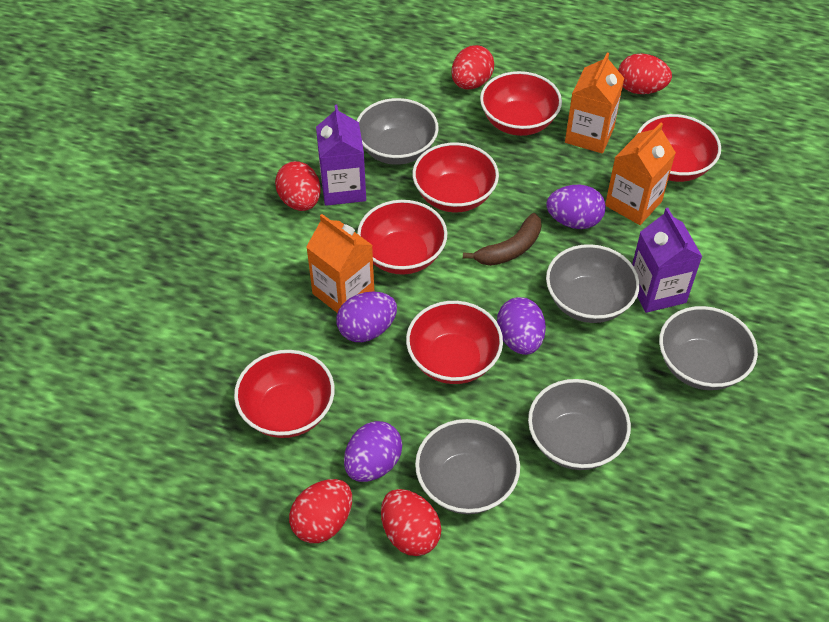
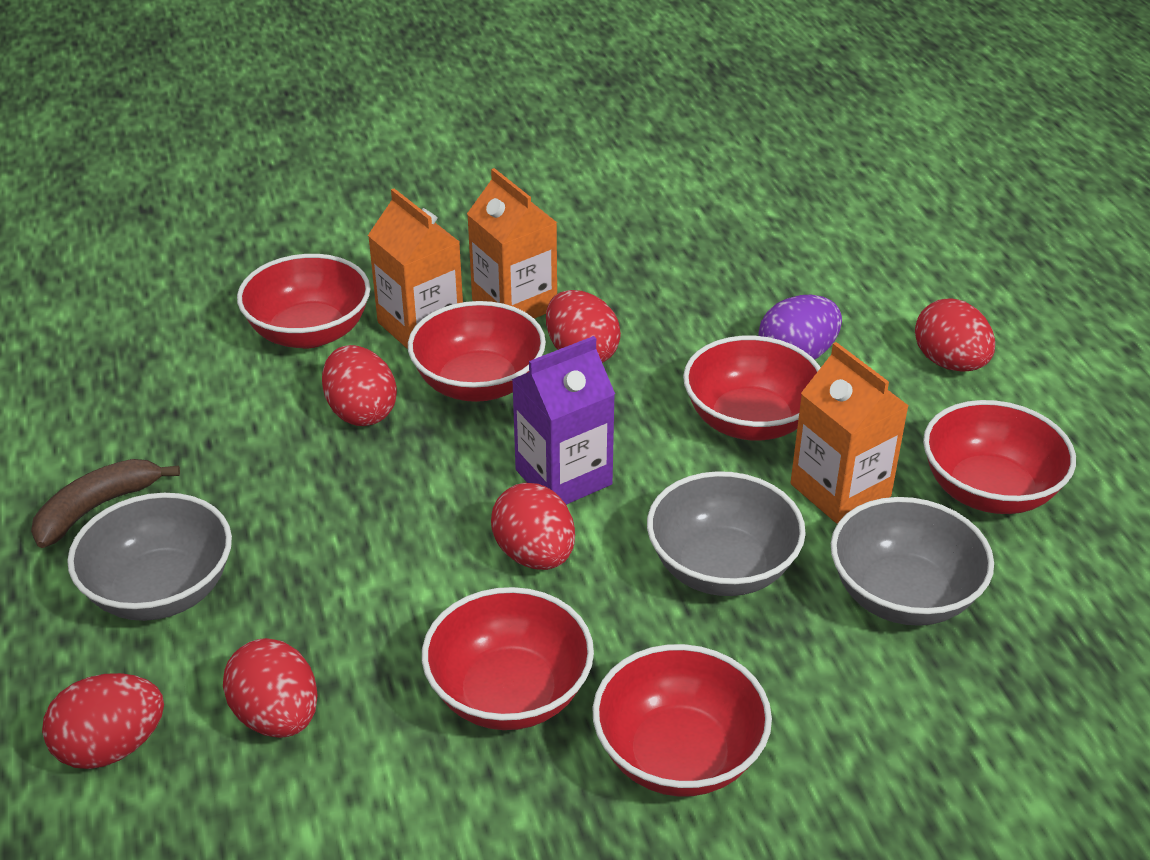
grey bowl: [357,98,439,165] [415,419,520,514] [528,379,631,470] [546,244,640,323] [659,306,758,390] = 5 -> [67,493,232,621] [647,471,806,596] [831,497,994,626] = 3
purple carton: [316,105,366,206] [632,208,702,313] = 2 -> [512,336,615,505] = 1
purple egg: [336,292,397,342] [344,421,402,482] [497,297,546,355] [547,184,606,229] = 4 -> [759,295,842,360] = 1
red egg: [275,161,321,211] [289,479,352,543] [381,489,441,556] [452,45,494,89] [618,53,672,94] = 5 -> [42,673,164,769] [223,638,318,738] [322,345,397,426] [491,483,575,570] [546,290,621,363] [915,298,995,372] = 6

